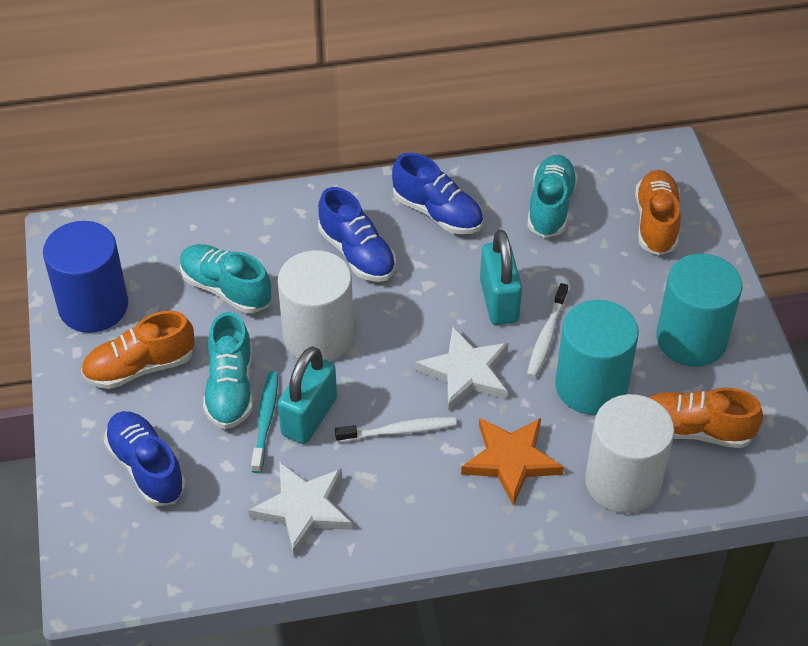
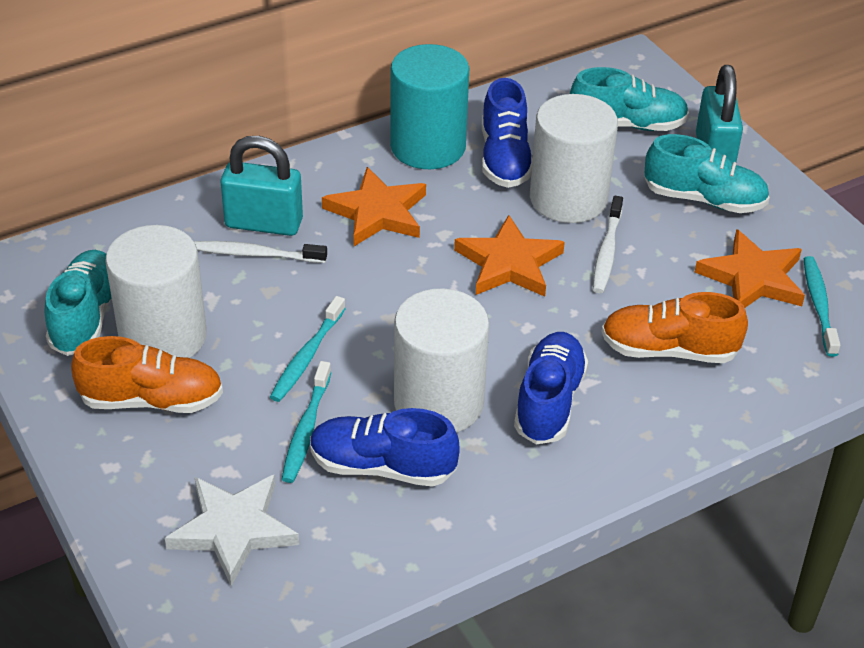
blue cylinder: [43,221,128,333] = 1 -> none = 0
orange shoe: [81,311,195,389] [635,170,681,256] [648,387,763,448] = 3 -> [71,336,223,413] [601,292,748,363] = 2
orange star: [461,418,564,506] = 1 -> [322,167,426,246] [454,215,565,297] [695,229,805,308] = 3
turquoise cylinder: [555,300,639,415] [656,254,742,367] = 2 -> [390,44,469,169] = 1
turquoise toothbrush: [251,371,278,473] = 1 -> [270,296,346,402] [282,361,331,483] [804,256,840,357] = 3
white cylinder: [278,250,354,361] [585,394,674,513] = 2 -> [105,225,207,358] [394,289,489,433] [530,94,618,223] = 3
white star: [248,462,352,556] [415,327,508,411] = 2 -> [165,475,299,586] = 1

